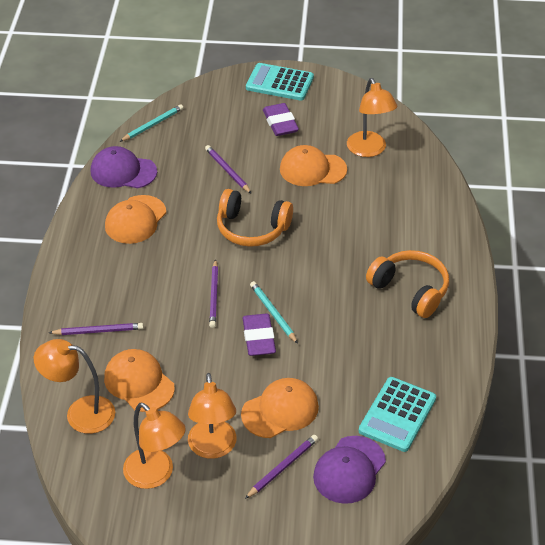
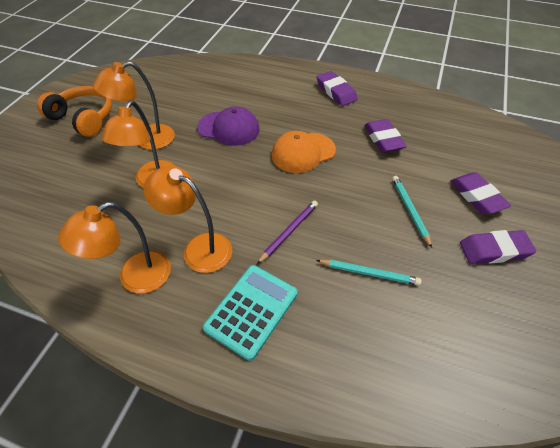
orange cap: [104,349,175,412] [105,195,166,244] [241,378,319,438] [280,145,347,186] = 4 -> [271,131,336,173] = 1
orange headphones: [217,189,293,247] [366,250,449,318] = 2 -> [37,86,112,137] = 1
purple cap: [91,146,157,188] [313,436,386,504] = 2 -> [197,106,260,146] = 1
purple eraser: [242,313,276,356] [263,103,299,136] = 2 -> [317,71,358,106] [364,119,407,153] [450,172,511,214] [460,230,536,264] = 4
purple pencil: [49,323,144,335] [205,145,252,194] [209,259,218,328] [245,435,318,499] = 4 -> [257,200,318,264] = 1
turquoise calculator: [246,63,314,101] [359,377,436,452] = 2 -> [203,265,298,361] = 1

